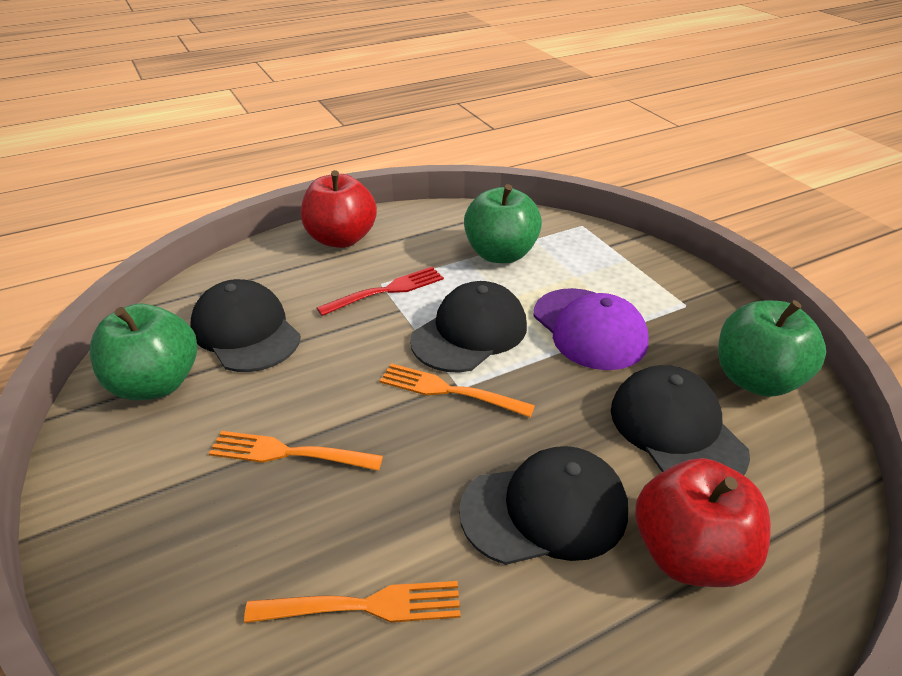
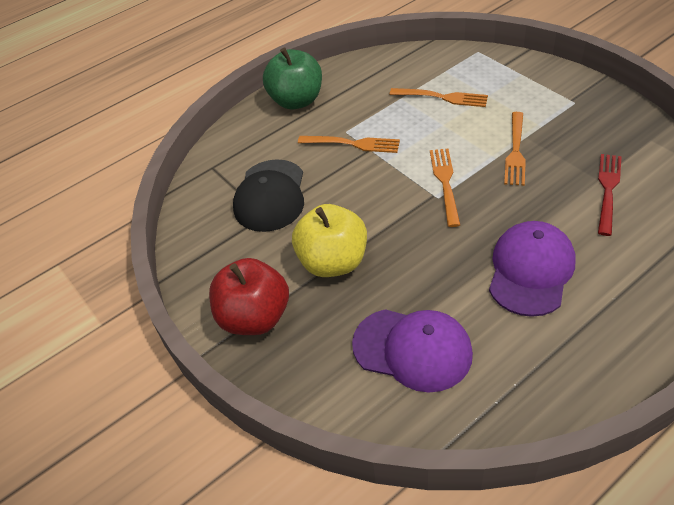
black cap: [190,279,301,372] [410,281,527,373] [459,446,628,565] [611,365,750,475] = 4 -> [233,159,304,232] = 1
green apple: [90,304,197,400] [464,184,542,263] [718,300,826,397] = 3 -> [263,48,322,110] = 1
orange fork: [209,431,383,471] [244,581,461,623] [380,363,535,417] = 3 -> [298,136,400,153] [389,88,488,107] [430,149,460,227] [504,112,526,186] = 4
purple cap: [534,288,649,370] = 1 -> [352,309,473,393] [489,221,576,317] = 2
red apple: [301,170,377,248] [636,458,771,587] = 2 -> [209,258,289,335] = 1
yellow apple: none = 0 -> [292,204,367,277] = 1

